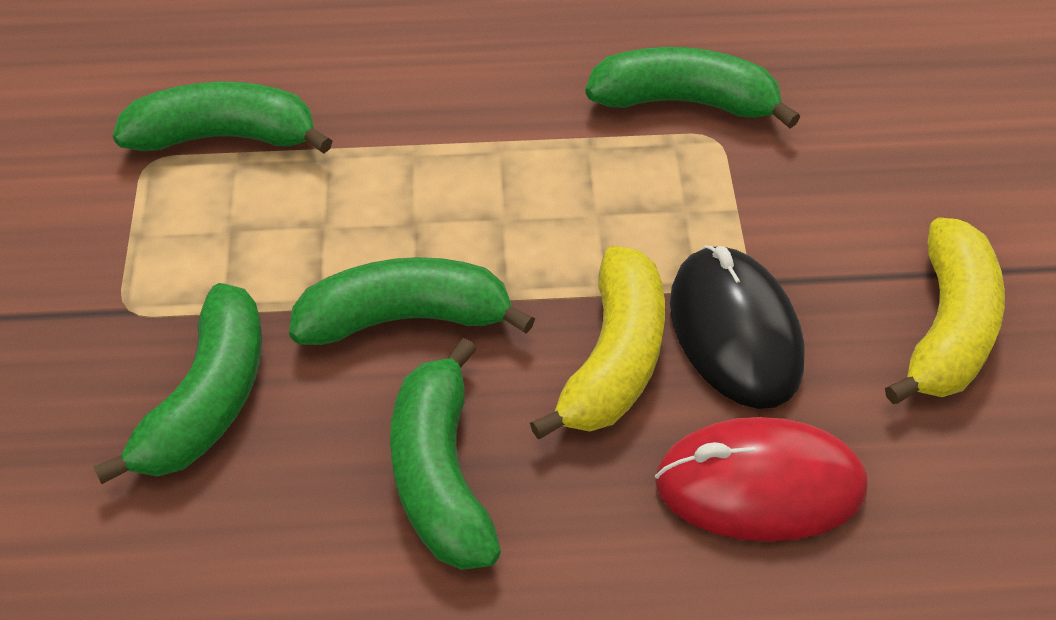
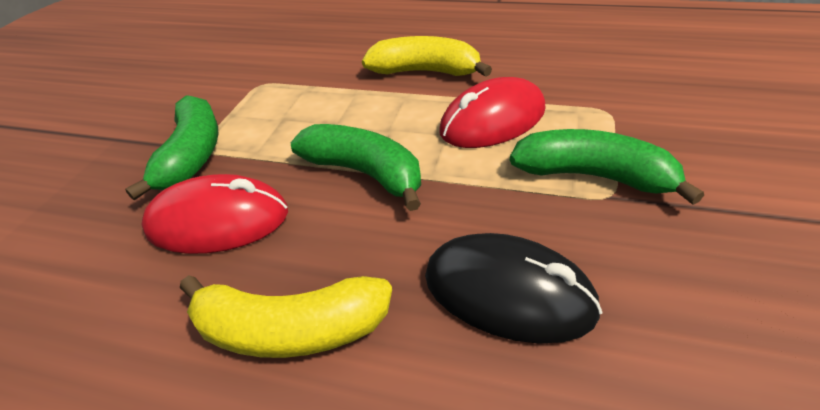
green banana: [93,283,262,484] [112,81,333,154] [289,257,535,345] [390,338,501,570] [585,47,800,128] = 5 -> [125,96,218,201] [291,124,421,211] [510,129,704,205] = 3
red mouse: [655,417,868,542] = 1 -> [141,174,288,254] [439,77,546,148] = 2

